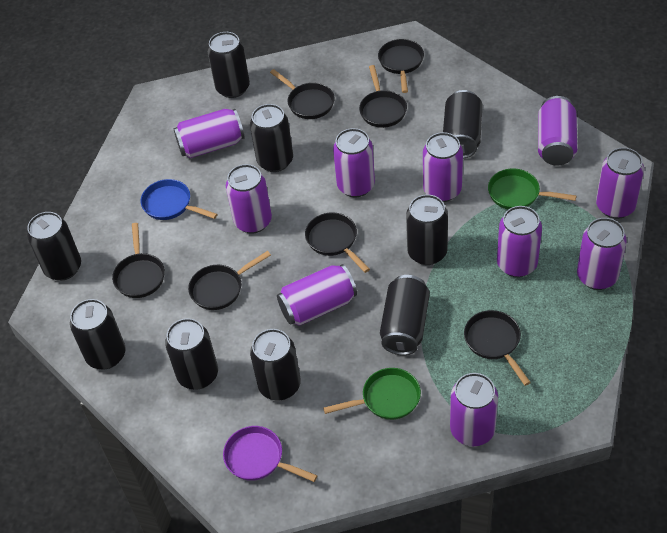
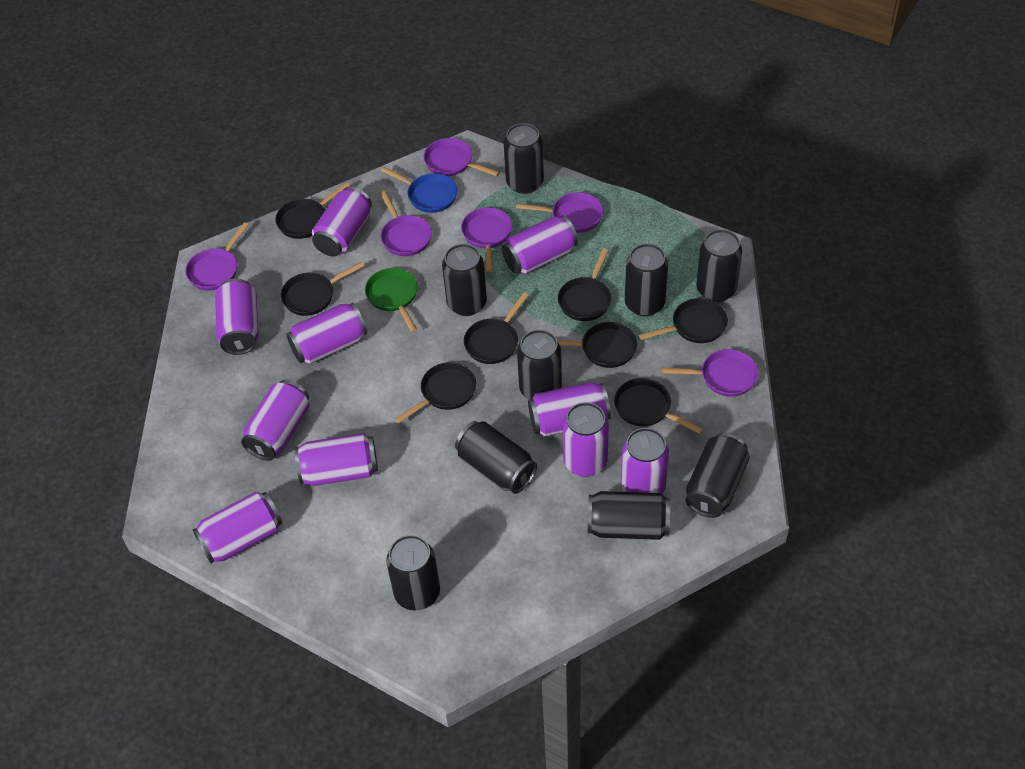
black pan: [112,223,165,298] [188,251,271,310] [270,69,335,119] [305,212,370,273] [359,65,407,128] [378,39,424,93] [464,310,531,386] = 7 -> [275,182,350,239] [280,261,364,316] [394,362,476,424] [464,292,529,364] [557,322,637,368] [558,248,611,321] [614,378,703,434] [639,298,728,343] = 8
green pan: [323,368,421,420] [488,169,577,209] = 2 -> [365,268,417,333] = 1
purple pan: [223,426,317,482] = 1 -> [185,222,249,290] [380,190,432,256] [424,138,500,176] [461,208,512,272] [516,192,603,233] [662,349,758,397] = 6

